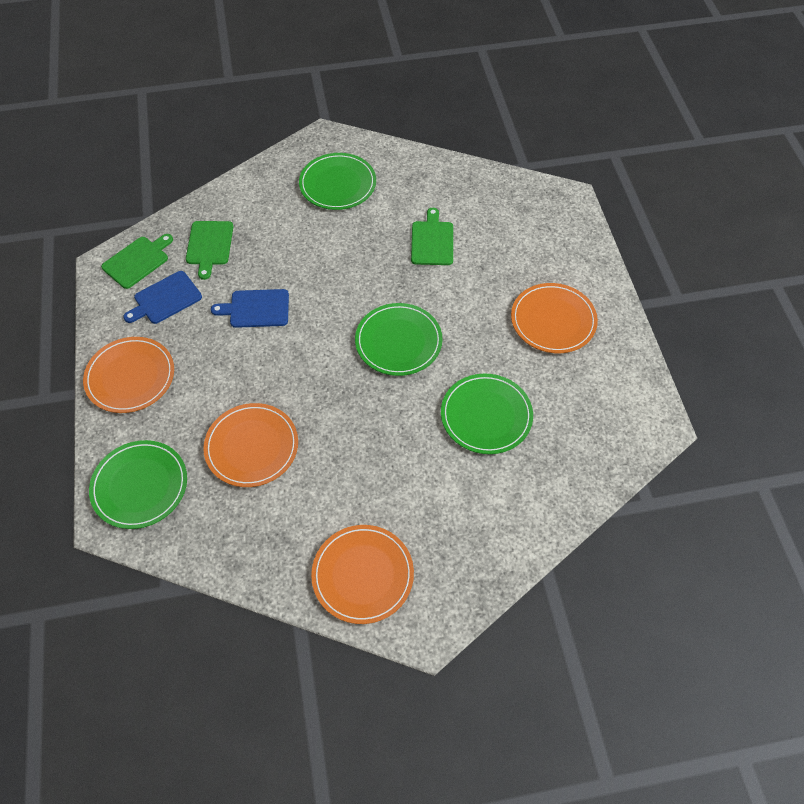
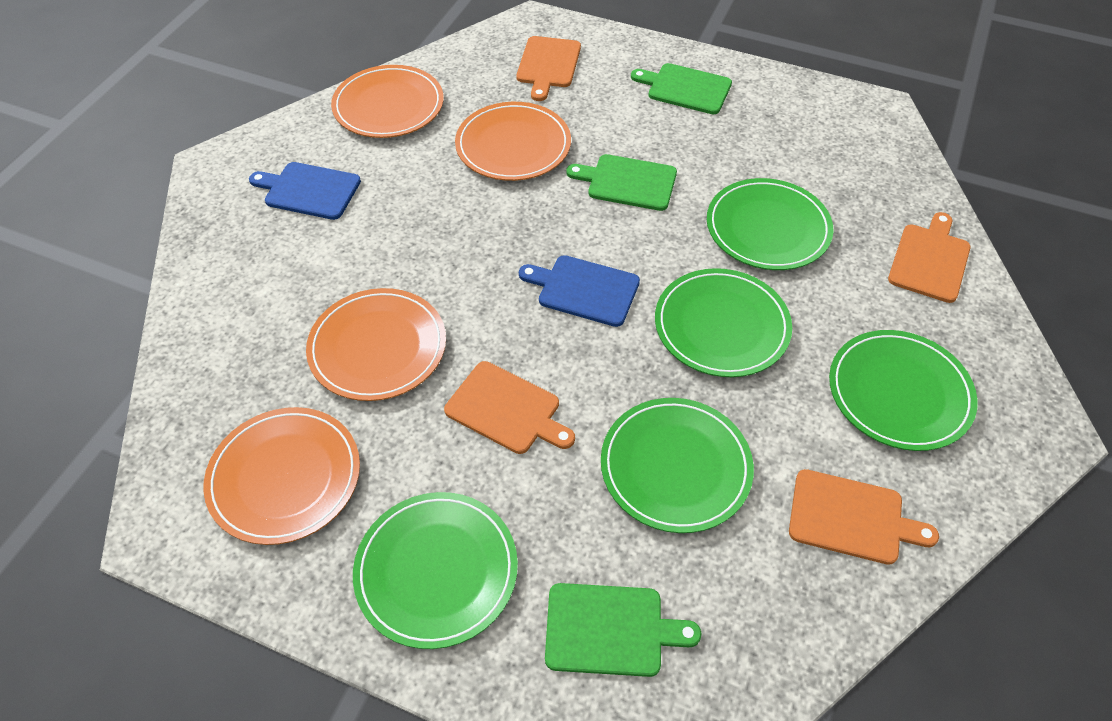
green plate: [89,440,187,529] [299,153,376,210] [355,303,443,376] [441,374,533,454] = 4 -> [353,492,518,649] [601,398,754,533] [655,268,792,377] [707,178,833,270] [829,330,978,451] = 5
orange cutting board: none = 0 -> [444,361,575,454] [516,36,581,101] [789,469,939,565] [888,212,971,303] = 4

